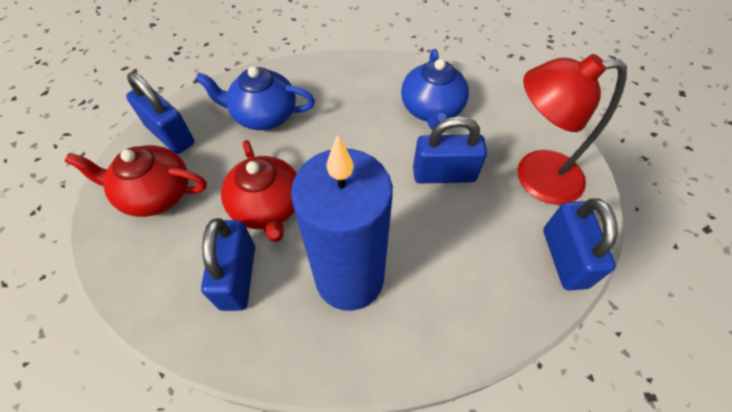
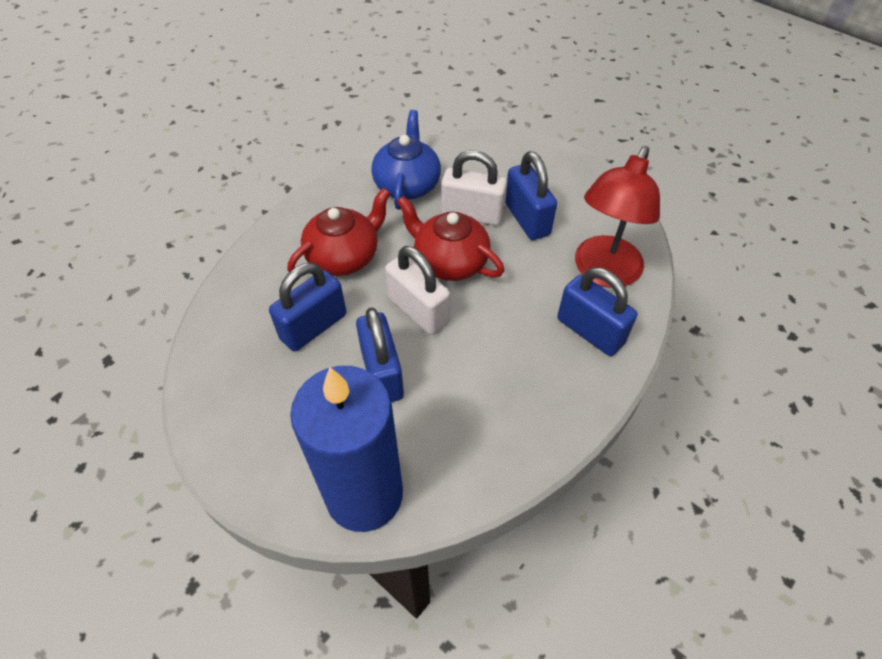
blue teapot: [195,66,315,130] [401,49,469,130] = 2 -> [371,110,441,210] = 1
white padlock: none = 0 -> [385,246,450,335] [441,150,507,226] = 2

